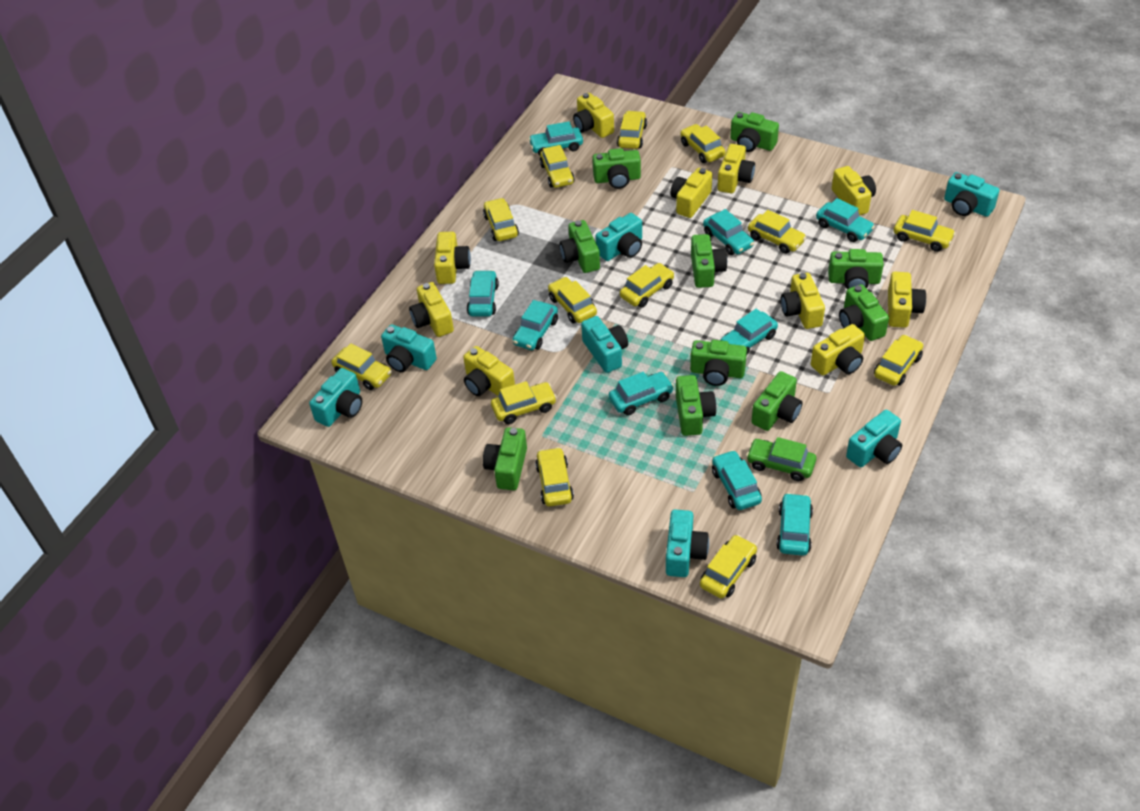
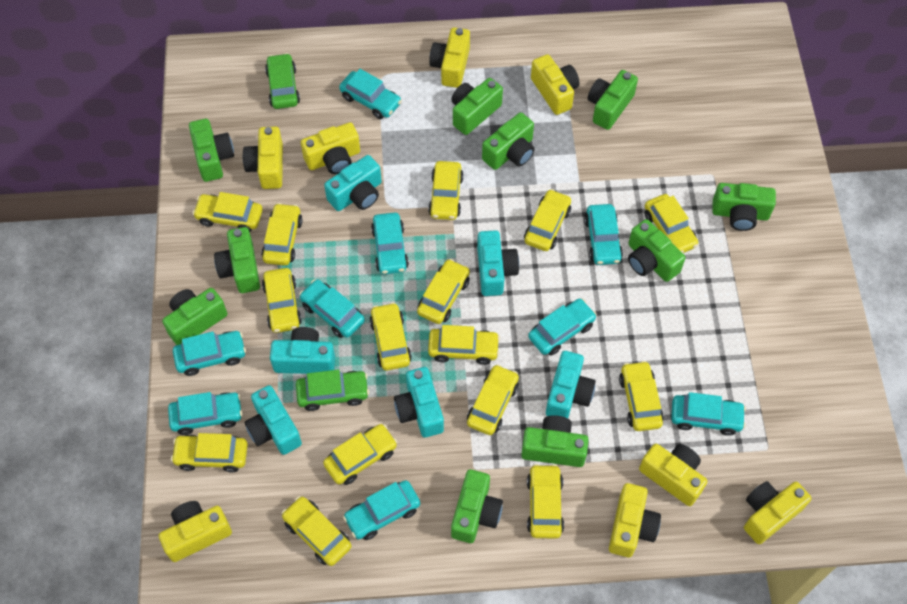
green car: [746,437,816,481] = 1 -> [265,53,300,109] [296,370,369,411] = 2
turquoise camera: [309,368,362,427] [381,324,437,372] [581,316,628,373] [595,213,642,261] [666,509,709,577] [846,410,902,467] [944,172,1000,217] = 7 -> [244,385,302,455] [270,327,335,374] [324,155,382,211] [394,367,444,438] [477,230,519,296] [546,351,596,418] = 6
yellow camera: [409,282,454,337] [434,232,471,284] [463,346,515,396] [573,93,614,138] [670,168,712,218] [717,144,755,193] [781,273,825,329] [811,324,865,375] [832,166,876,216] [888,272,926,328] = 10 -> [159,501,232,562] [243,127,283,189] [301,122,360,174] [429,27,470,88] [531,54,580,115] [609,483,661,557] [639,444,707,506] [744,481,812,544] = 8
yellow car: [331,343,392,390] [483,198,519,241] [491,381,557,424] [535,447,574,506] [540,145,575,188] [548,277,597,324] [617,110,647,149] [620,263,674,308] [680,124,725,163] [700,535,757,599] [748,210,807,254] [874,334,923,386] [894,210,956,252] = 13 -> [171,433,248,473] [193,192,263,232] [261,203,303,266] [262,268,302,333] [281,496,351,566] [323,424,397,485] [369,302,412,371] [417,259,470,324] [428,161,464,220] [428,325,500,365] [467,364,519,435] [524,189,571,251] [527,464,564,539] [619,361,664,431] [644,194,698,253] = 15

